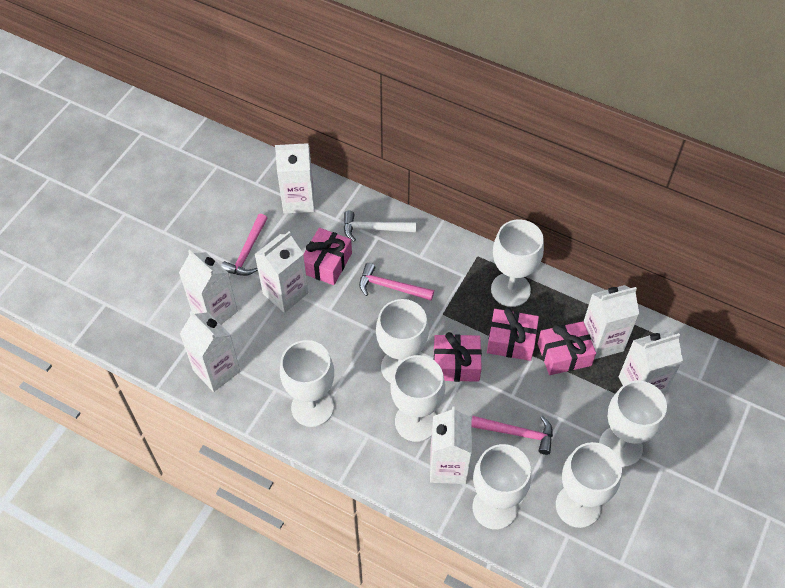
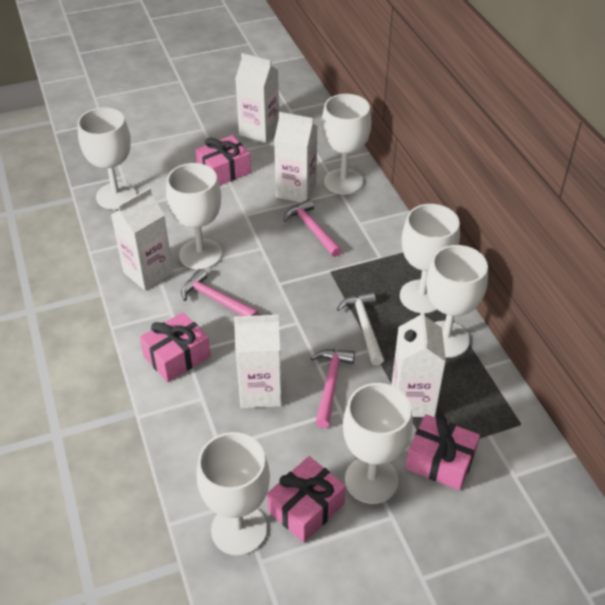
white carton: [179,250,238,324] [180,311,240,392] [254,231,308,313] [275,143,315,214] [430,407,472,484] [584,285,639,359] [619,330,683,396] = 7 -> [111,188,173,290] [234,314,282,408] [235,53,279,143] [274,112,318,203] [392,309,446,417] = 5

